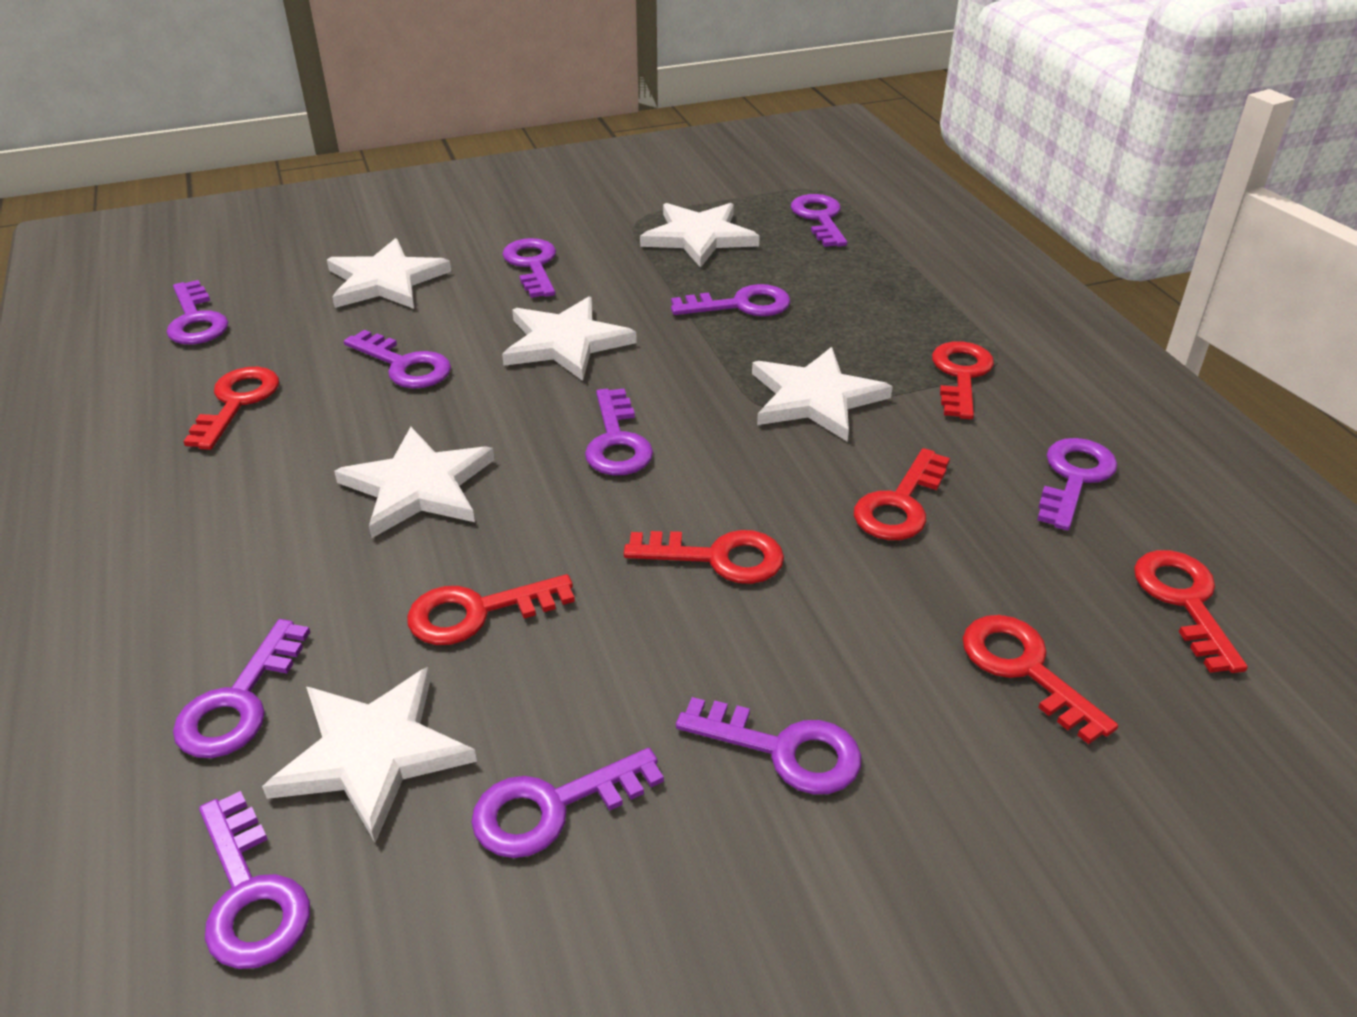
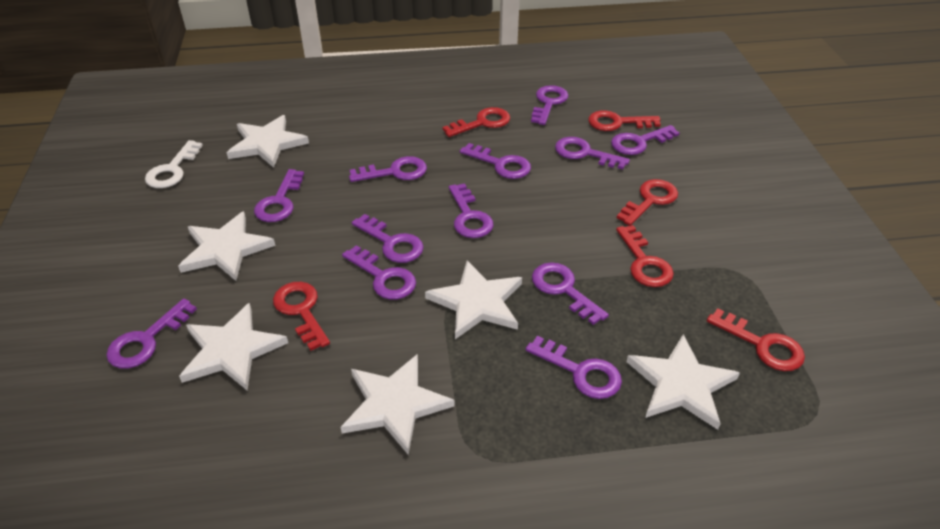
purple key: [167,280,228,344] [173,619,310,758] [199,791,310,969] [344,330,451,389] [471,748,664,858] [502,238,556,298] [585,389,653,475] [671,284,790,316] [676,697,861,795] [791,194,847,247] [1037,438,1118,531] = 11 -> [106,298,197,369] [254,169,304,222] [342,245,416,300] [349,156,427,182] [352,214,424,263] [449,183,493,238] [460,143,531,179] [526,336,622,399] [531,85,569,125] [532,262,609,325] [555,137,630,170] [611,125,679,155] = 12
red key: [183,367,279,450] [407,574,575,645] [624,530,784,584] [854,448,950,540] [932,341,994,419] [963,615,1118,744] [1134,550,1248,673] = 7 -> [273,282,330,351] [443,107,510,137] [588,110,661,131] [616,225,674,287] [617,179,678,226] [707,308,805,371] = 6
white key: none = 0 -> [145,140,203,188] = 1

